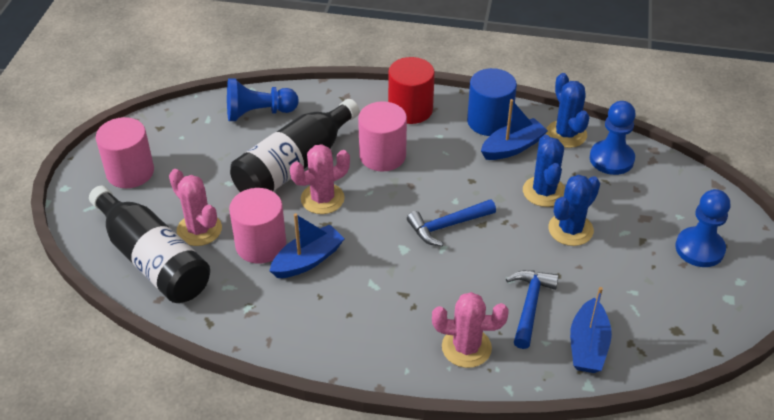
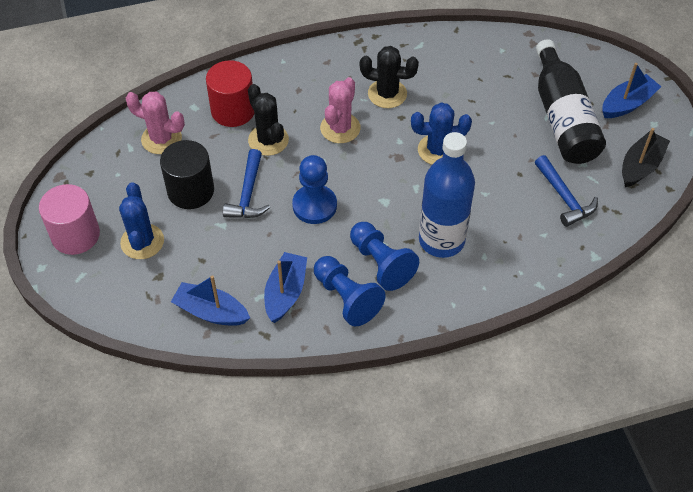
black boat: none = 0 -> [622,128,670,187] = 1
black bottle: [89,186,210,303] [230,99,360,192] = 2 -> [536,39,606,164] = 1
black cactus: none = 0 -> [248,84,289,156] [360,46,419,108] = 2
black cylinder: none = 0 -> [160,140,214,209] = 1
blue bottle: none = 0 -> [419,132,475,258] = 1
blue cactus: [523,135,565,207] [546,73,589,148] [548,175,600,246] = 3 -> [119,182,164,259] [411,102,472,165] = 2
blue cylinder: [467,68,517,136] = 1 -> none = 0
pink cactus: [169,169,222,246] [290,144,350,214] [432,292,508,368] = 3 -> [126,92,185,154] [320,77,361,143] = 2
pink cylinder: [96,117,154,188] [229,188,286,264] [358,101,407,171] = 3 -> [39,184,100,255] = 1

